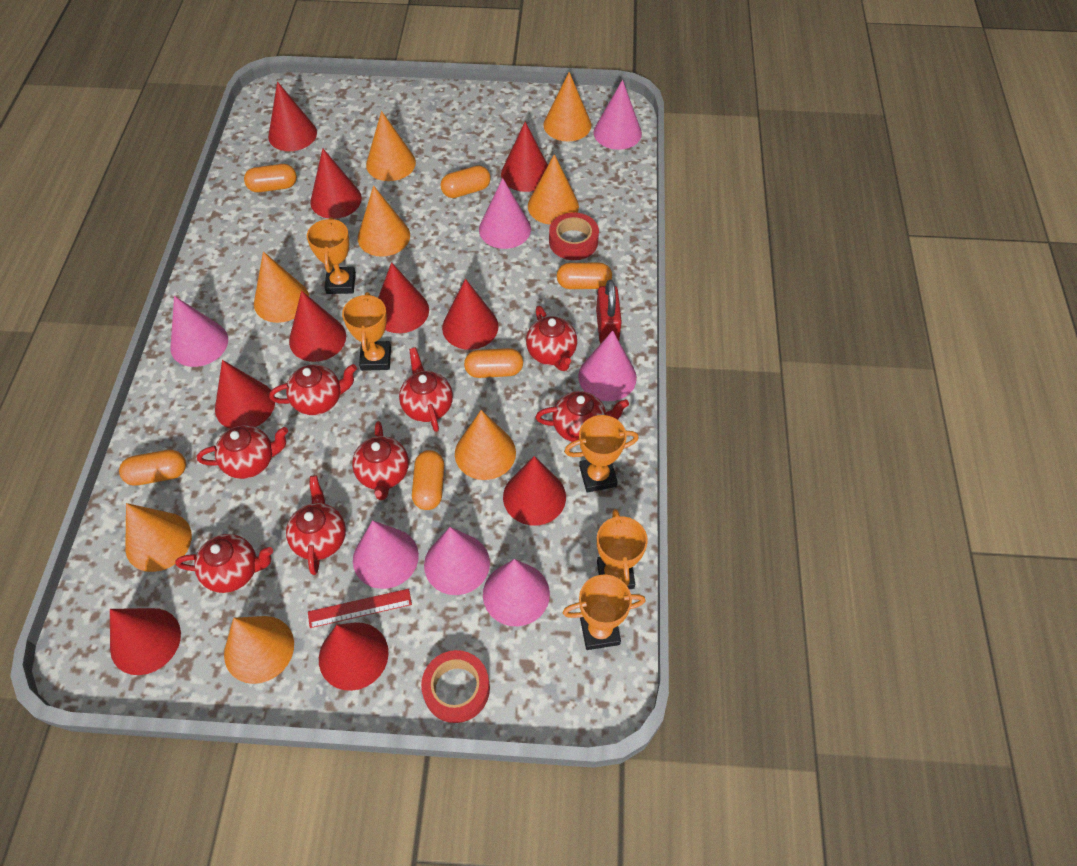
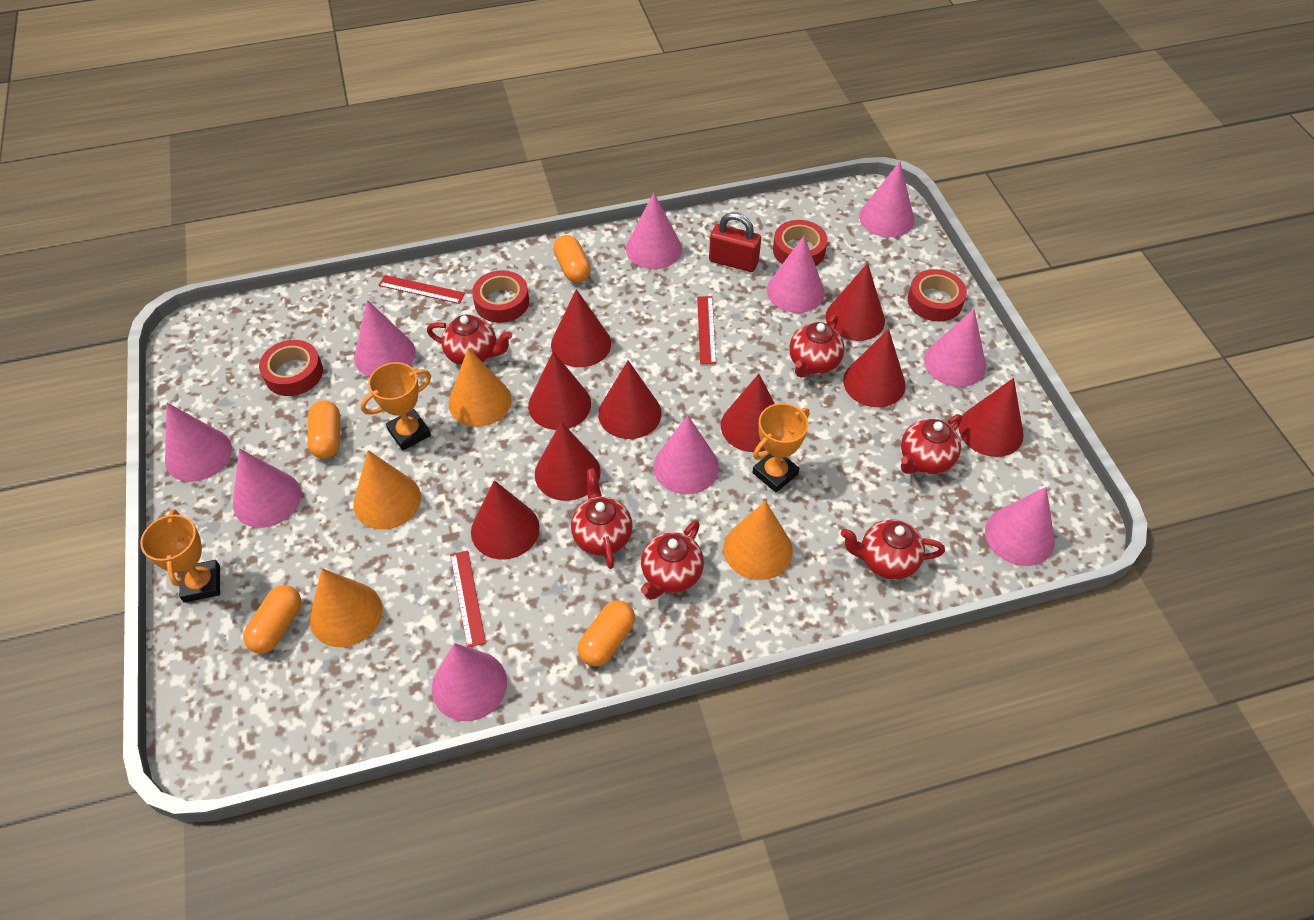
orange capsule: [119,450,186,485] [244,164,297,192] [412,450,444,510] [441,166,491,198] [464,348,523,378] [557,263,612,289] = 6 -> [243,585,301,654] [307,400,340,459] [553,235,591,283] [578,600,635,666] = 4
orange cone: [125,503,192,572] [224,616,294,684] [254,251,309,323] [358,186,410,257] [366,111,416,181] [455,410,516,480] [528,154,579,225] [543,72,591,142] = 8 -> [310,568,382,647] [353,450,421,529] [449,348,511,427] [724,501,793,580] = 4
orange trophy: [307,217,356,294] [342,292,391,371] [562,575,645,650] [564,415,639,493] [597,509,648,589] = 5 -> [140,509,220,603] [361,362,431,450] [752,403,810,492] = 3
pink cone: [170,296,228,367] [353,520,419,589] [424,527,490,595] [479,178,531,249] [483,559,550,626] [578,330,637,401] [593,80,642,150] = 7 -> [165,403,232,482] [233,448,301,528] [354,300,415,377] [432,643,507,721] [626,192,682,269] [653,415,719,494] [767,236,825,313] [859,162,914,237] [924,309,986,387] [985,487,1055,566] = 10
red cone: [110,608,181,675] [215,360,275,429] [268,81,317,151] [289,291,346,362] [310,148,362,219] [319,622,389,691] [378,262,429,333] [442,279,498,350] [501,122,548,192] [503,456,566,525] = 10 -> [471,480,540,559] [528,351,591,430] [535,422,601,501] [551,289,611,367] [598,360,661,439] [721,374,775,452] [826,263,885,341] [843,329,906,407] [959,378,1024,457] = 9
red ruler: [308,589,412,628] = 1 -> [379,275,465,304] [450,551,486,647] [697,296,716,364] = 3
red tape: [421,650,490,723] [549,212,599,260] = 2 -> [259,340,323,396] [472,270,529,323] [773,220,828,266] [908,269,967,322] = 4
red teapot: [175,534,273,593] [197,425,288,479] [269,364,357,415] [286,475,346,575] [352,421,409,500] [399,347,453,432] [526,306,577,371] [535,391,629,442] = 8 -> [427,315,512,366] [571,468,633,569] [641,520,704,600] [789,314,845,378] [841,519,945,580] [901,414,962,474] = 6

